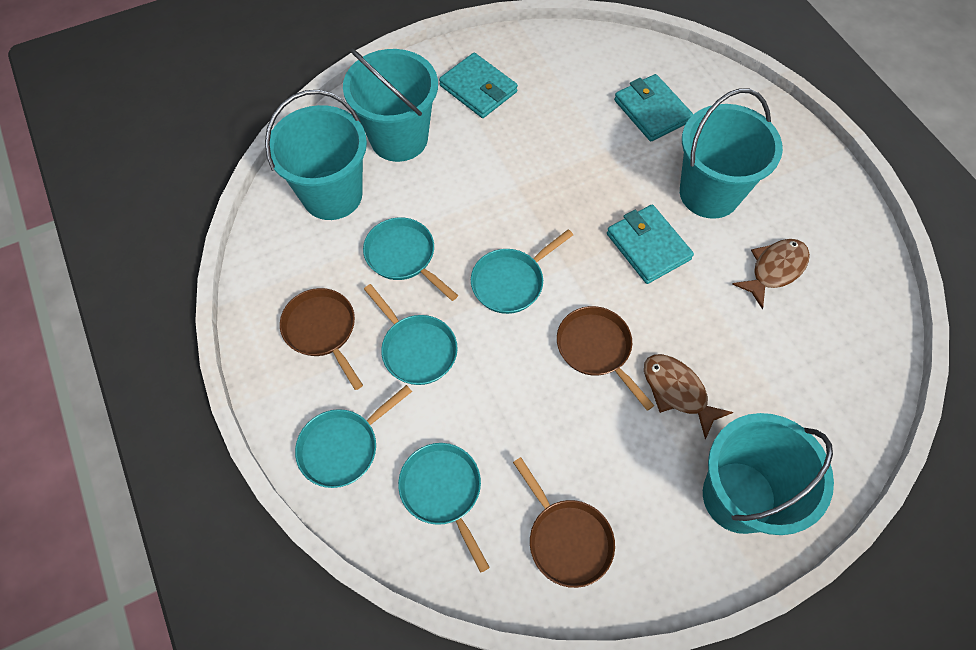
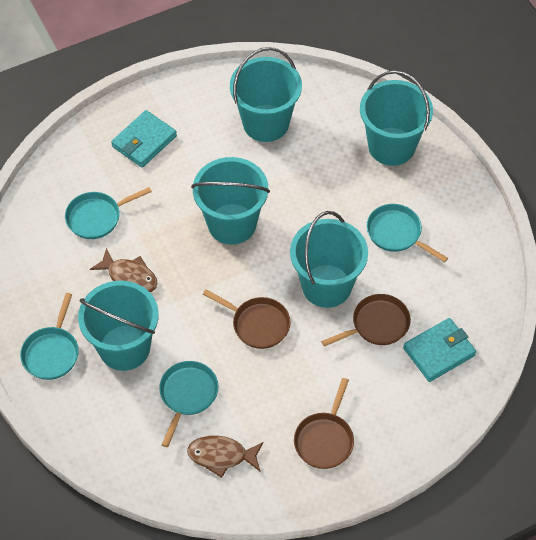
turquoise bucket: [265,90,367,220] [343,49,438,162] [680,88,783,219] [703,413,834,535] = 4 -> [78,281,159,371] [191,157,270,245] [230,47,302,142] [290,211,368,308] [360,70,433,166] = 5
turquoise pan: [295,385,412,488] [363,217,458,301] [364,284,458,385] [398,443,490,573] [471,229,573,314] = 5 -> [20,293,79,380] [65,187,152,239] [159,361,218,447] [367,204,448,263] = 4
turquoise wallet: [439,53,518,118] [607,205,694,284] [614,74,693,141] = 3 -> [111,110,177,167] [403,318,476,382] = 2

